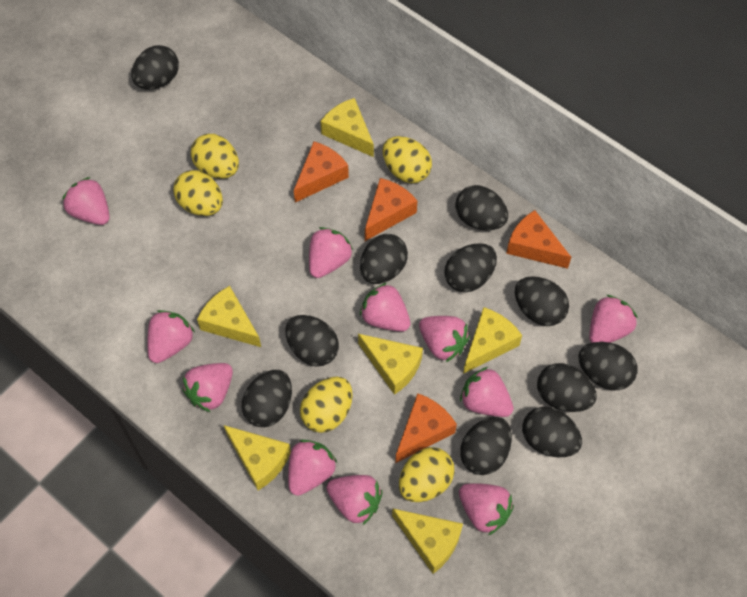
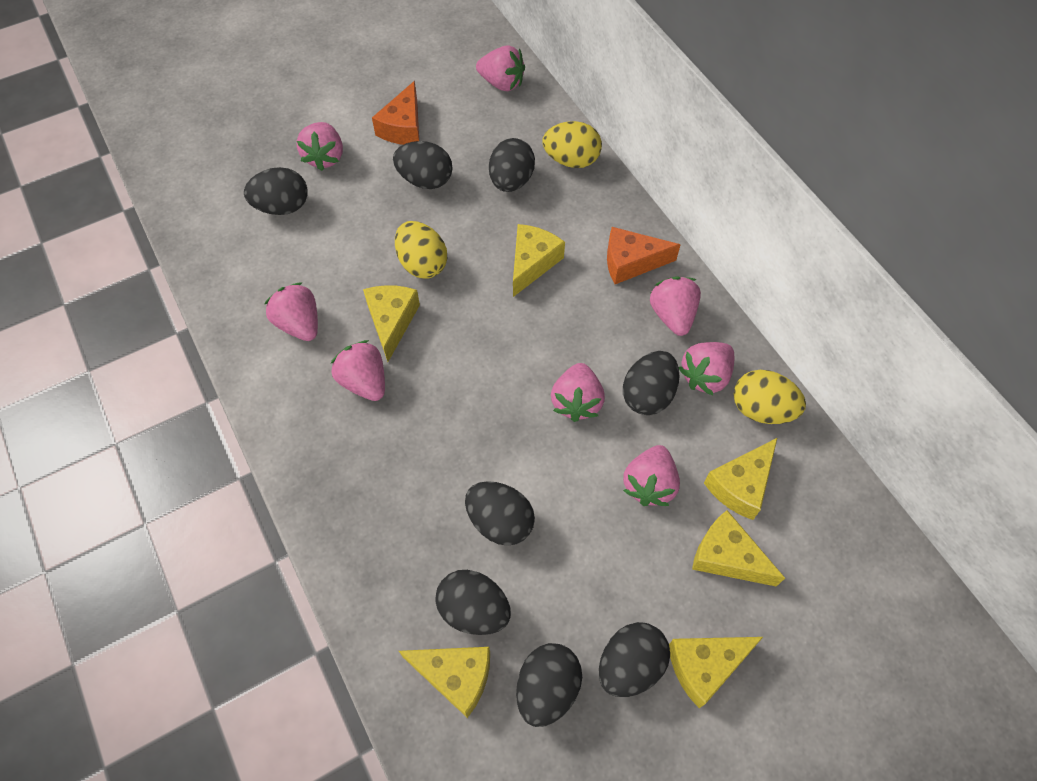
black egg: [131,45,179,89] [242,370,292,427] [285,315,339,367] [360,234,408,284] [444,243,497,292] [455,185,508,231] [460,417,512,475] [515,276,569,326] [522,407,582,457] [537,363,597,412] [578,342,638,390] = 11 -> [244,167,308,215] [393,141,453,189] [435,570,511,635] [465,481,535,546] [489,138,535,192] [516,643,582,727] [599,622,670,697] [623,351,680,415] = 8
orange cheese: [294,141,349,202] [365,178,417,241] [395,393,457,463] [506,210,571,269] = 4 -> [372,81,419,145] [607,227,681,284] = 2
pink strawberry: [62,177,110,225] [148,310,195,363] [182,363,233,412] [288,440,337,496] [309,227,353,278] [327,475,383,525] [360,283,411,332] [419,316,470,362] [459,483,514,535] [460,367,514,417] [589,295,638,343] = 11 -> [264,283,318,341] [297,122,343,171] [331,340,385,401] [476,45,525,91] [551,363,605,422] [623,445,680,506] [650,277,701,336] [679,342,734,395] = 8
yellow egg: [173,170,223,216] [191,134,239,179] [300,377,353,433] [383,136,432,183] [399,447,455,502] = 5 -> [395,221,447,279] [542,121,602,168] [734,370,806,424] = 3

